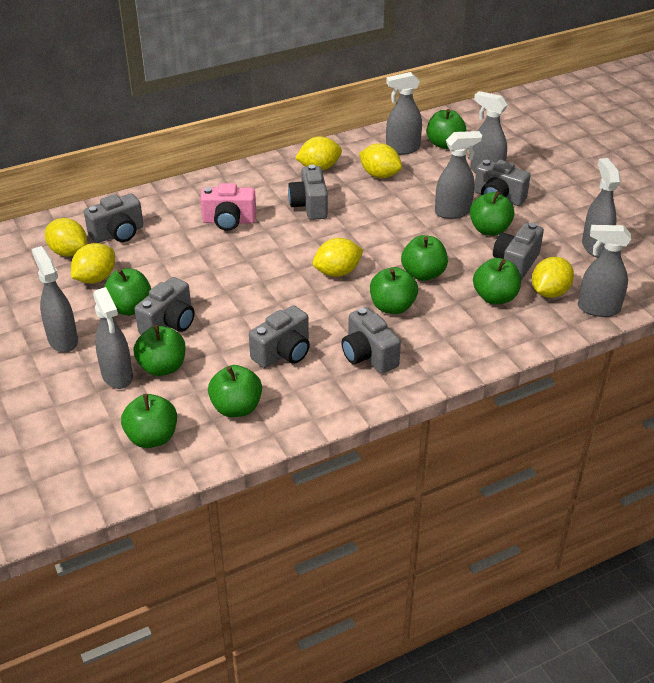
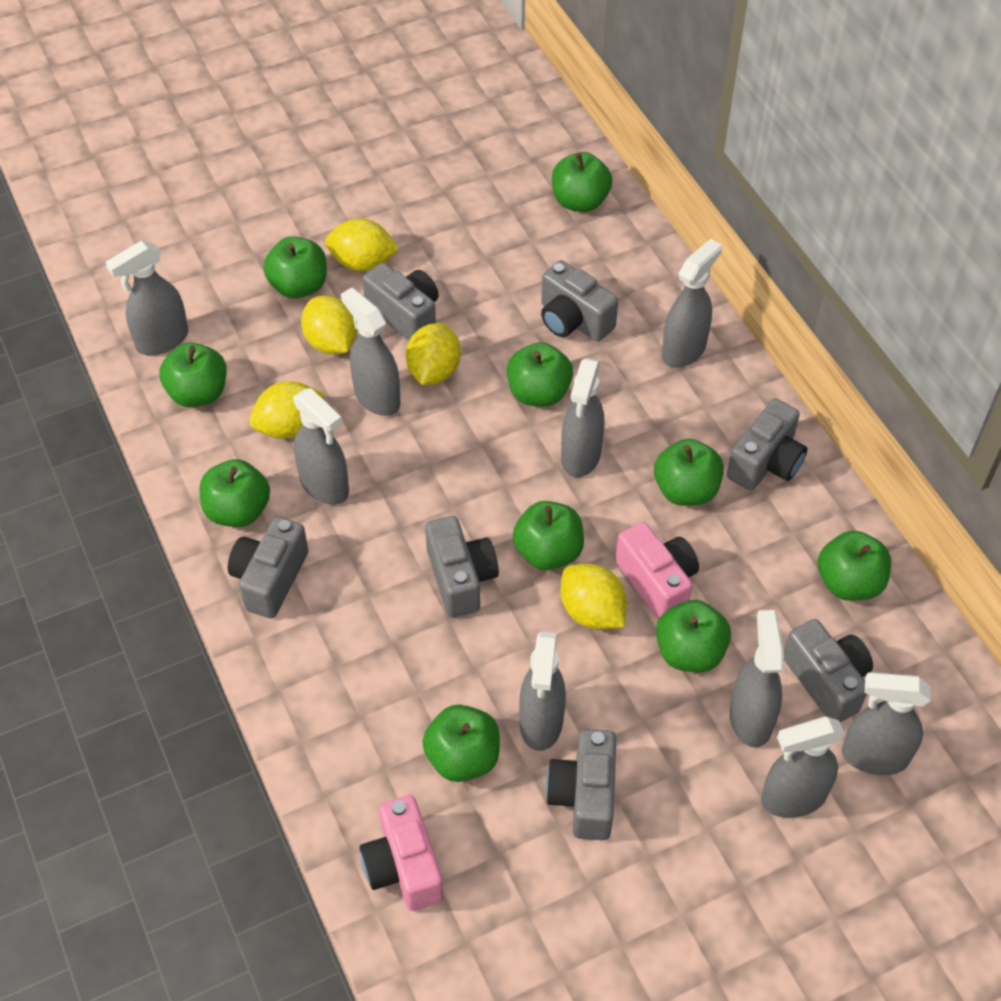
green apple: [104,268,151,316] [121,394,177,448] [133,325,186,376] [208,365,262,417] [370,267,418,314] [401,235,448,281] [427,109,466,149] [470,191,514,236] [473,258,521,304] = 9 -> [159,343,227,407] [199,459,270,527] [263,236,327,299] [422,705,500,782] [507,342,573,407] [513,501,584,570] [552,152,612,212] [654,439,724,506] [656,600,731,672] [818,531,891,601] = 10
grey spray bottle: [32,246,78,353] [93,287,133,389] [386,72,422,155] [435,131,482,219] [470,91,508,174] [578,225,631,317] [582,158,620,258] = 7 -> [106,240,188,355] [293,388,349,505] [341,288,401,416] [519,632,566,751] [561,358,604,477] [662,239,722,368] [730,610,784,748] [761,716,845,818] [842,672,931,775] = 9
pink camera: [200,183,256,231] = 1 -> [360,795,444,911] [615,522,699,620] = 2
yellow lemon: [45,218,87,257] [71,243,115,284] [295,136,342,171] [313,238,363,277] [359,143,402,178] [532,257,574,298] = 6 -> [250,381,325,439] [301,295,357,354] [325,218,399,271] [406,323,461,385] [561,564,627,630] = 5

